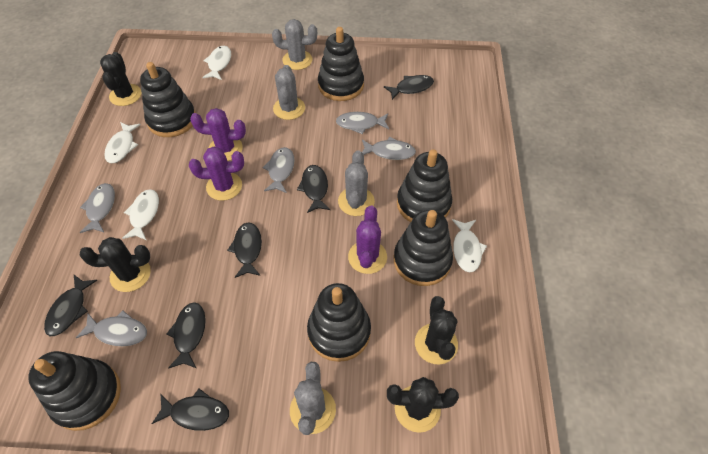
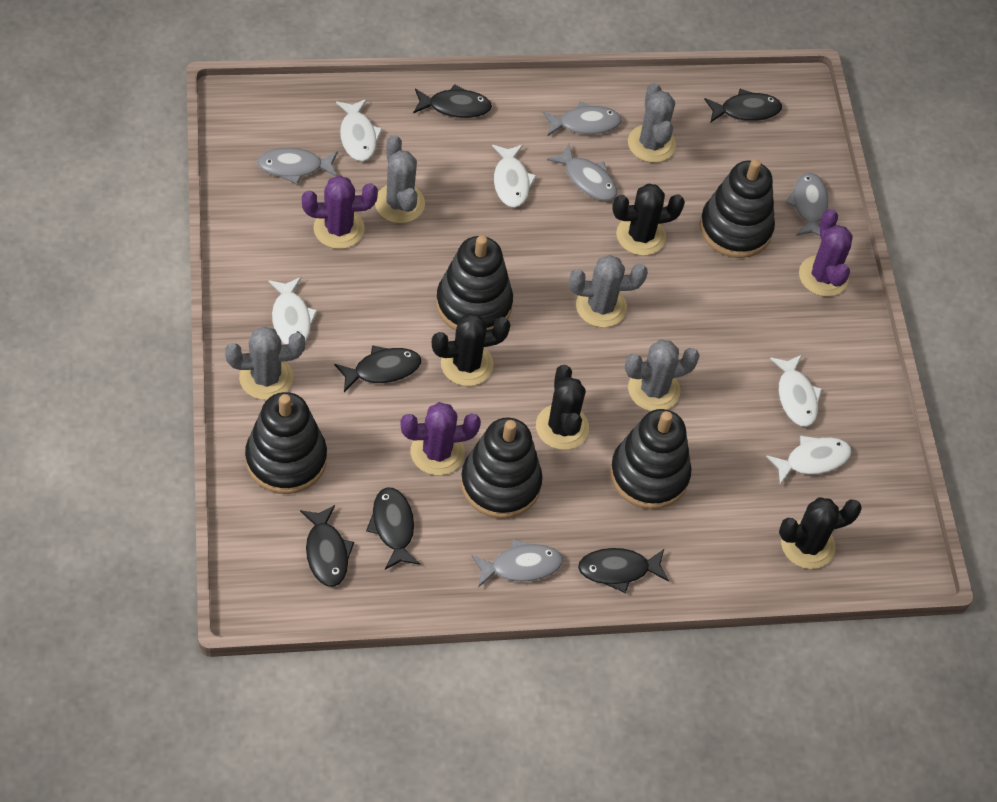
black stacking toy: [28,351,121,431] [140,62,196,137] [307,283,371,362] [318,27,364,101] [394,210,453,286] [397,149,452,222] = 6 -> [245,392,327,494] [436,236,513,331] [461,417,543,519] [610,409,692,509] [700,159,775,258] = 5
grey cactus: [272,19,317,70] [273,65,305,120] [290,362,336,435] [338,150,375,216] = 4 -> [225,326,305,400] [375,135,425,223] [569,255,648,328] [625,340,700,411] [628,83,676,163] = 5
white fish: [104,122,141,163] [122,189,159,240] [202,46,231,80] [452,219,487,273] = 4 -> [268,277,317,344] [336,99,383,161] [492,144,536,208] [766,436,852,484] [770,355,822,427] = 5

